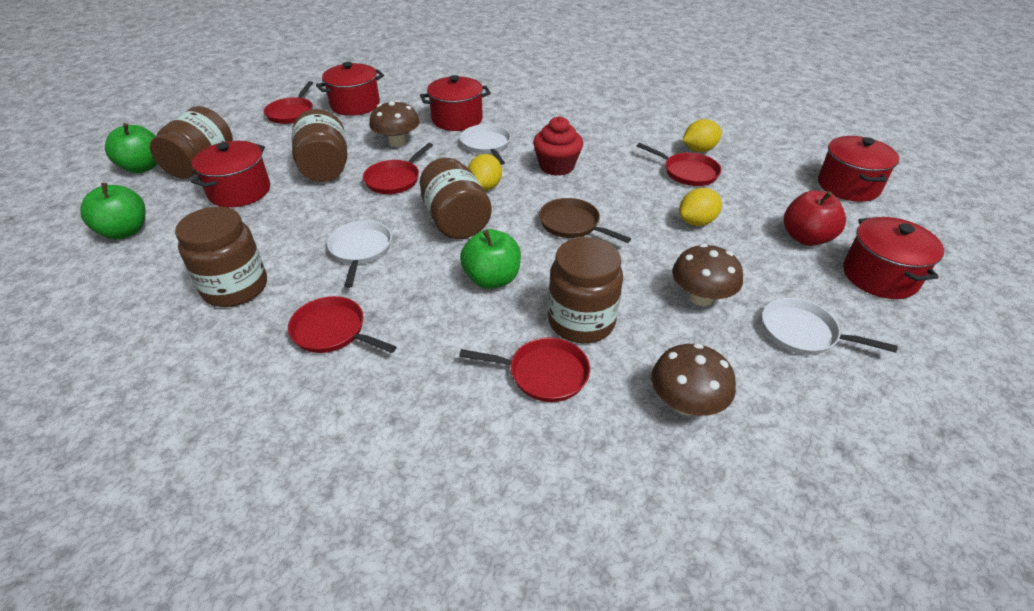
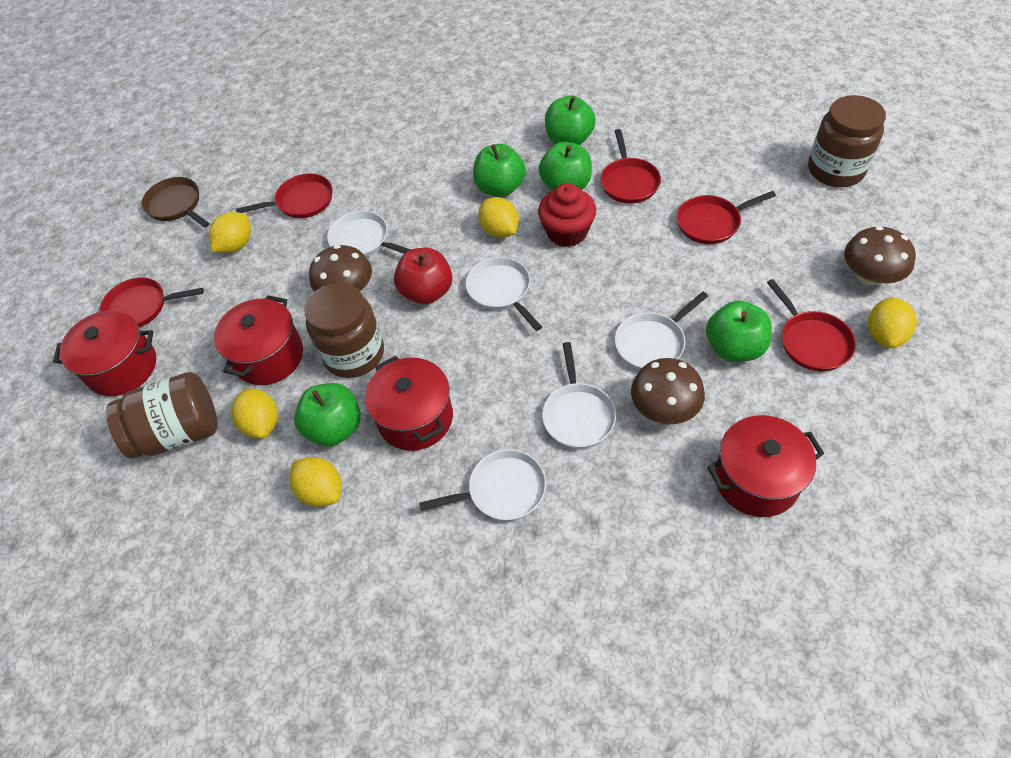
brown jar: [150,106,233,179] [175,206,267,307] [292,109,347,182] [420,158,492,239] [548,237,623,343] = 5 -> [106,372,218,459] [305,283,384,378] [808,95,886,187] = 3
green apple: [80,183,146,240] [105,123,157,173] [460,229,521,289] = 3 -> [294,383,361,446] [473,144,526,197] [539,142,592,190] [545,95,596,145] [706,301,772,362] = 5
red pot: [191,141,270,208] [316,62,384,116] [420,75,491,131] [818,136,899,202] [843,217,944,299] = 5 -> [53,310,156,396] [214,295,303,385] [365,356,453,451] [707,415,824,517] = 4
white pan: [327,221,392,288] [460,124,511,165] [762,298,898,355] = 3 -> [327,211,411,257] [419,449,546,521] [466,257,542,331] [542,342,616,449] [615,292,708,370] = 5
yellow lemon: [468,154,502,191] [679,188,722,226] [683,119,722,152] = 3 -> [209,212,251,253] [231,388,278,439] [289,457,342,507] [478,197,519,238] [868,297,917,348] = 5

